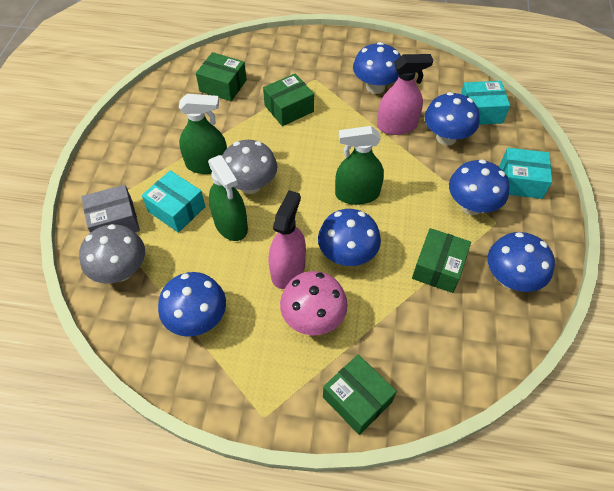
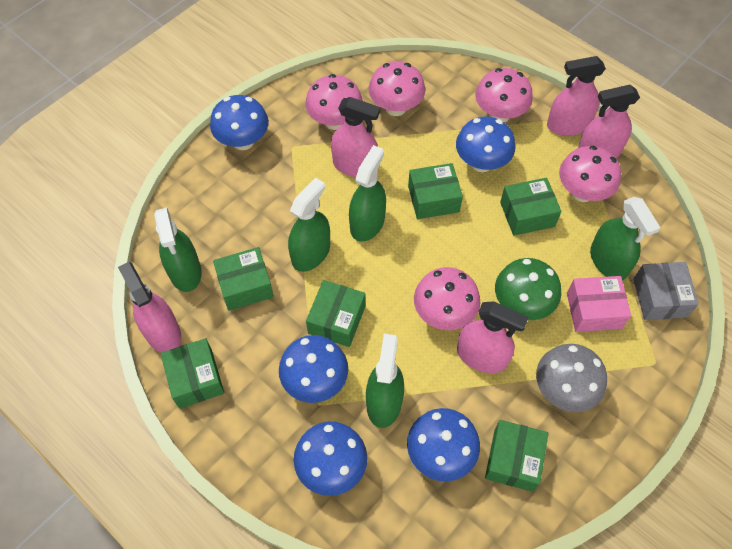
blue mushroom: [158,272,226,337] [318,209,381,266] [353,42,401,94] [424,92,480,146] [449,159,510,215] [488,232,555,292] = 6 -> [210,95,269,150] [279,335,348,403] [294,422,367,496] [407,408,480,481] [456,117,515,172] = 5
green box: [196,52,247,101] [263,73,314,126] [323,354,397,435] [412,228,471,293] = 4 -> [161,338,224,409] [213,247,274,311] [306,280,365,347] [408,163,463,219] [485,420,549,492] [500,178,562,236] = 6
green mushroom: none = 0 -> [495,258,561,320] = 1
green spray bottle: [179,94,227,174] [208,155,248,241] [335,126,384,205] = 3 -> [154,208,201,292] [288,178,330,272] [349,145,386,242] [366,334,404,428] [590,197,661,281] = 5
grey mushroom: [79,224,145,283] [222,140,277,194] = 2 -> [536,344,607,412] = 1
pink box: none = 0 -> [567,276,631,332] = 1
pink mushroom: [280,271,348,335] = 1 -> [305,74,363,130] [369,61,425,116] [414,267,480,330] [475,68,533,122] [559,146,621,202] = 5
pink spray bottle: [269,190,306,289] [377,54,433,135] = 2 -> [118,262,181,353] [331,97,380,177] [457,301,529,373] [547,56,606,136] [578,85,640,158] = 5
turquoise box: [142,171,205,233] [461,81,510,125] [500,148,552,199] = 3 -> none = 0

